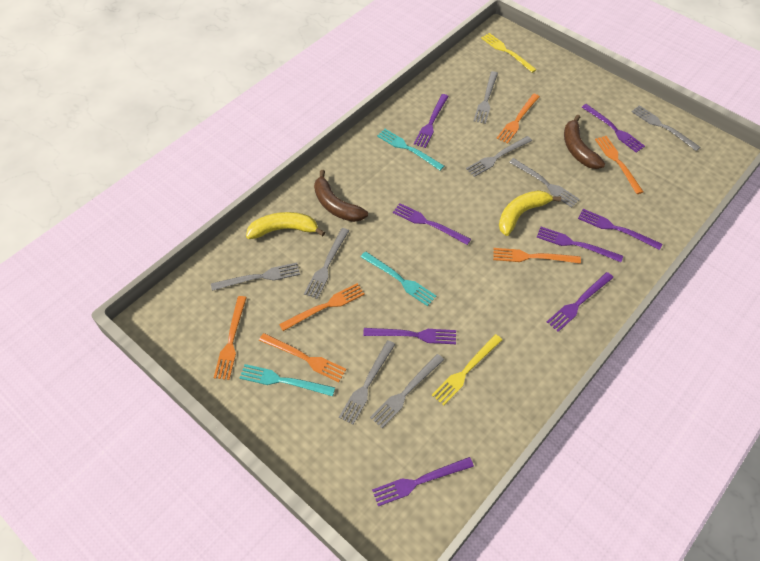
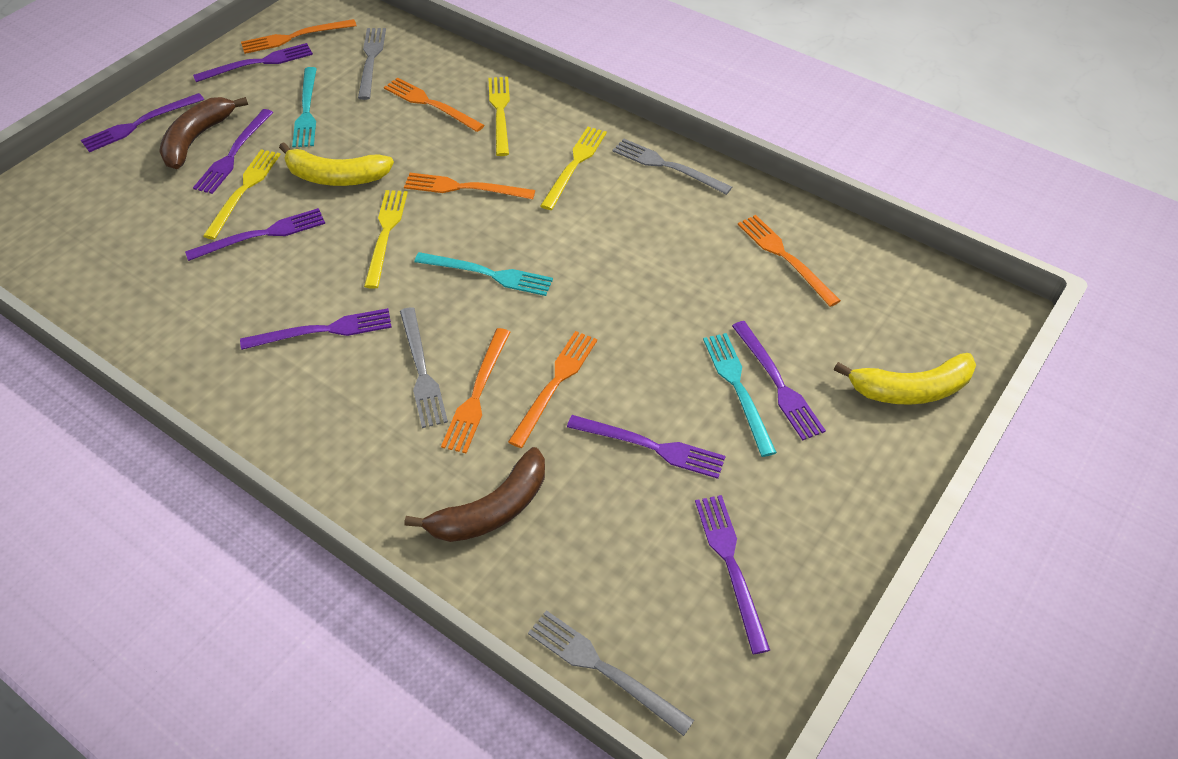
grey fork: [211,262,300,291] [304,228,349,299] [339,340,395,425] [370,354,444,428] [466,136,532,177] [474,71,498,124] [509,158,580,208] [632,105,700,151] = 8 -> [358,28,386,100] [400,307,448,428] [528,610,694,736] [613,139,732,195] = 4
yellow fork: [432,334,502,405] [481,33,537,73] = 2 -> [203,149,281,239] [364,190,408,289] [488,77,510,156] [540,127,607,210] = 4

